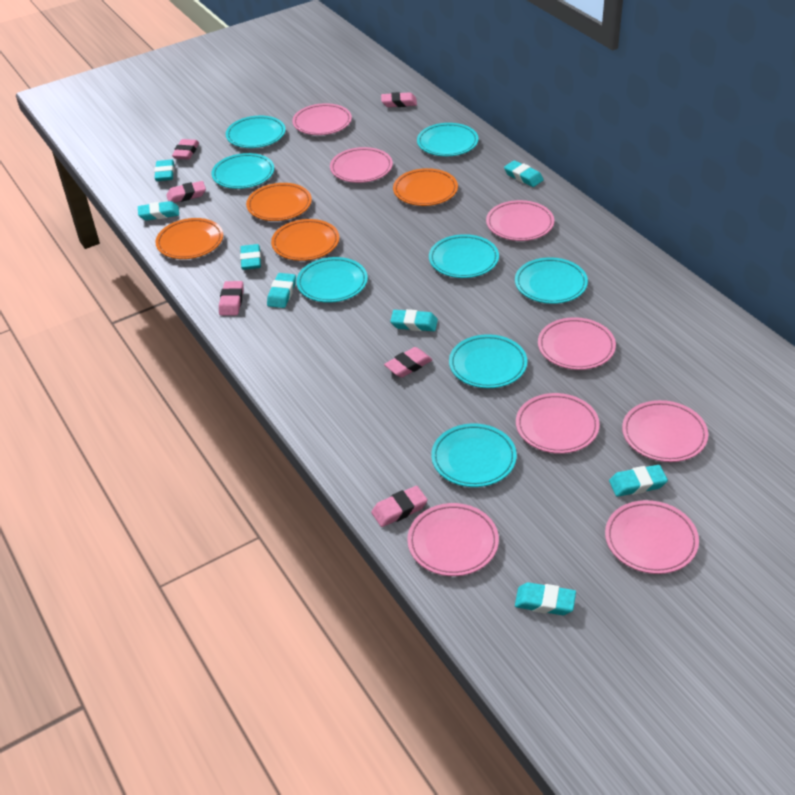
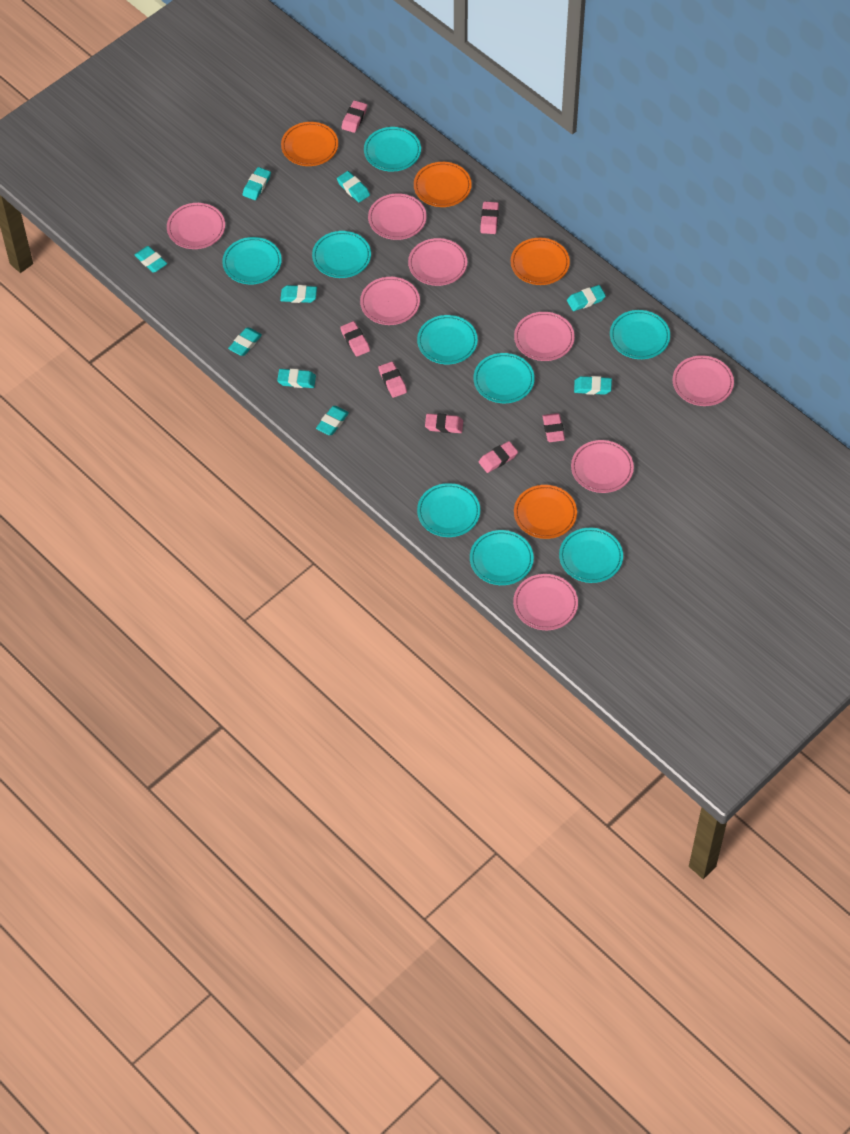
pink eraser: [166,181,206,203] [172,139,199,160] [219,281,244,315] [371,486,428,527] [381,92,417,107] [384,347,433,378] = 6 -> [340,321,370,357] [341,100,367,133] [378,362,407,398] [425,413,463,433] [479,441,518,473] [480,201,499,234] [542,413,565,442] = 7
turquoise eraser: [138,201,179,221] [154,160,174,181] [240,244,261,270] [267,273,296,308] [390,309,438,331] [504,160,544,187] [515,583,576,615] [609,465,668,497] = 8 -> [135,246,167,273] [228,328,262,356] [243,167,271,200] [277,369,316,388] [280,285,317,303] [316,406,349,435] [337,171,370,203] [567,285,606,311] [574,376,612,395] = 9
turquoise plate: [212,153,274,189] [226,116,286,148] [296,257,368,303] [417,123,478,156] [429,234,499,278] [431,424,517,487] [449,334,527,388] [515,257,588,304] = 8 -> [222,237,282,285] [312,231,371,278] [364,127,421,172] [417,315,478,364] [417,483,480,537] [470,530,534,585] [473,353,535,403] [559,528,623,583] [610,310,670,359] = 9

